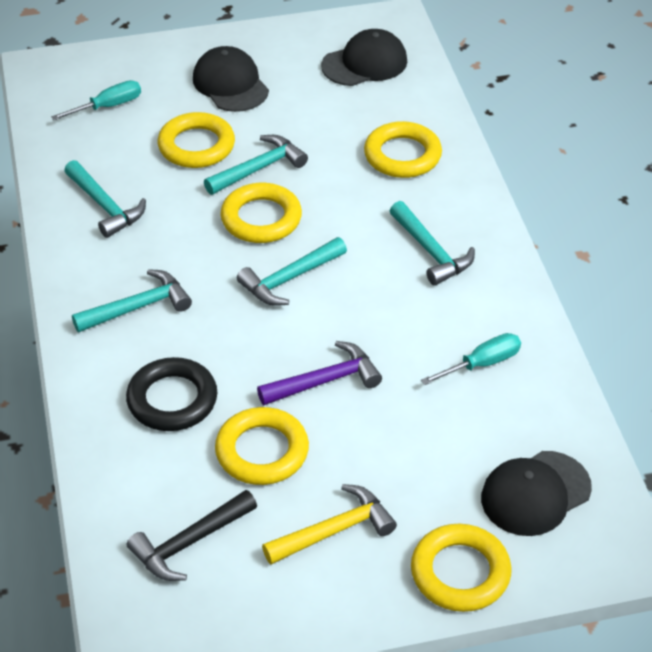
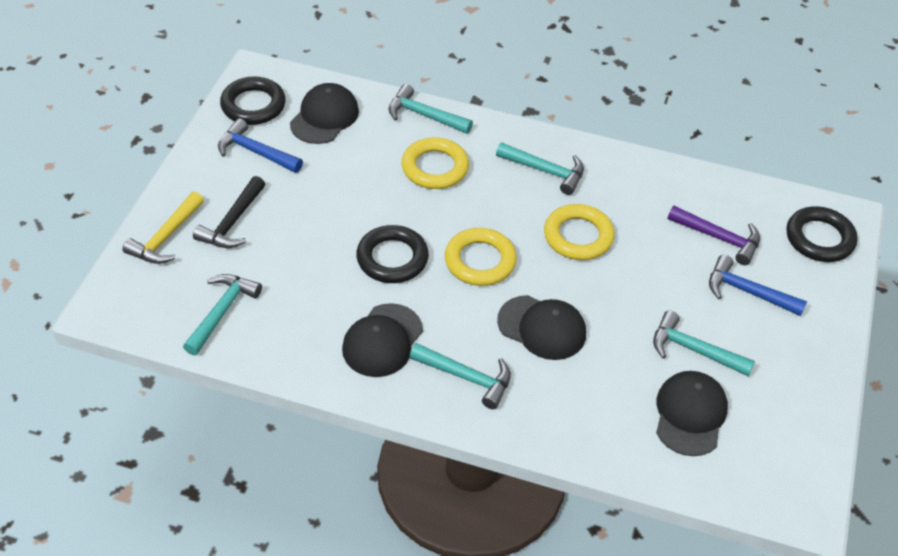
black cap: [193,46,269,112] [321,29,407,86] [481,451,592,536] = 3 -> [290,83,359,144] [342,303,423,377] [497,295,586,360] [656,371,728,456] = 4
black ring: [126,357,217,431] = 1 -> [220,76,286,125] [356,225,429,283] [786,206,857,262] = 3
blue hammer: none = 0 -> [218,118,303,173] [709,255,807,316] = 2
turquoise screwdriver: [51,80,141,120] [421,333,521,385] = 2 -> none = 0
yellow ring: [158,112,235,168] [215,407,309,485] [220,183,302,243] [364,121,442,178] [411,524,512,612] = 5 -> [402,137,469,189] [445,228,517,286] [544,204,614,260] = 3

